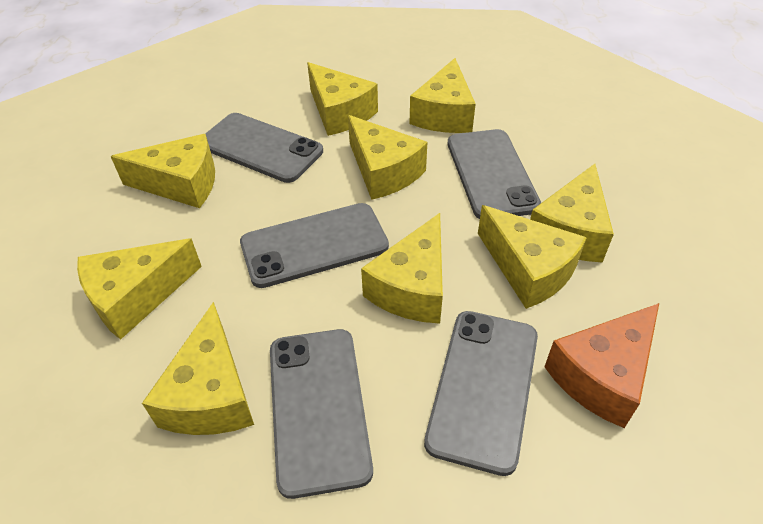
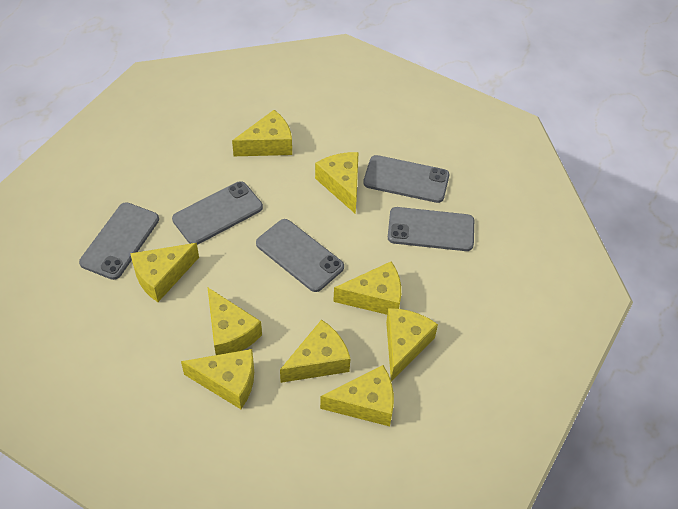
orange cheese: [544,303,659,428] = 1 -> none = 0

